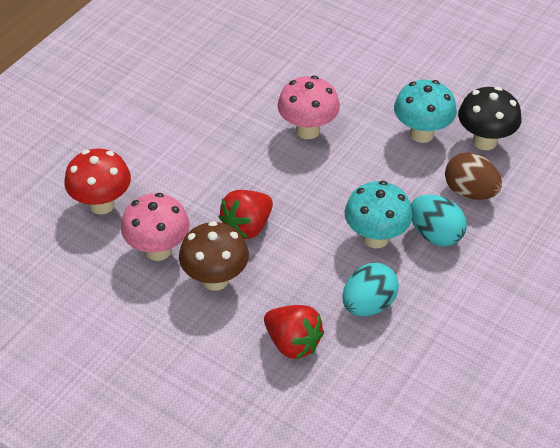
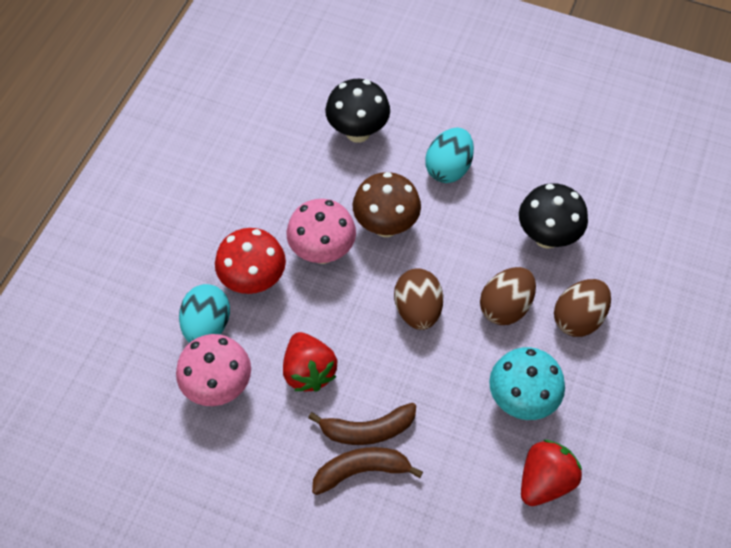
black mushroom: [458,87,522,150] = 1 -> [325,79,390,143] [519,183,588,249] = 2
brown banana: none = 0 -> [308,403,416,445] [312,447,423,495] = 2
brown egg: [445,152,502,200] = 1 -> [394,268,443,330] [480,267,536,325] [554,279,611,337] = 3
turquoise mushroom: [344,181,413,248] [394,80,457,143] = 2 -> [489,347,565,420] = 1

